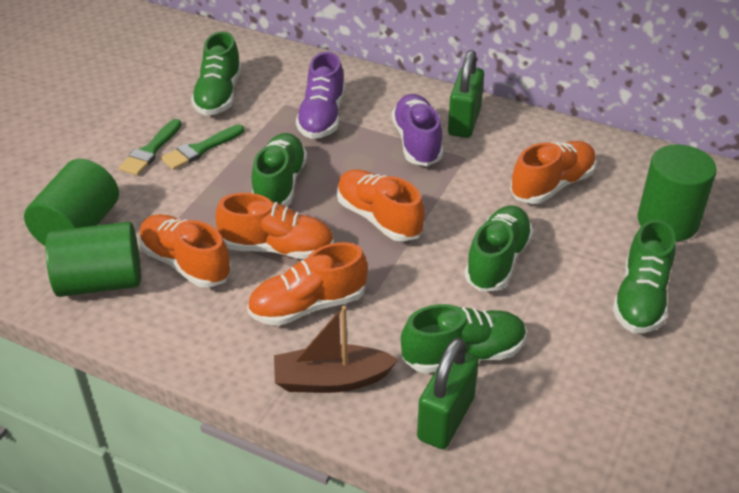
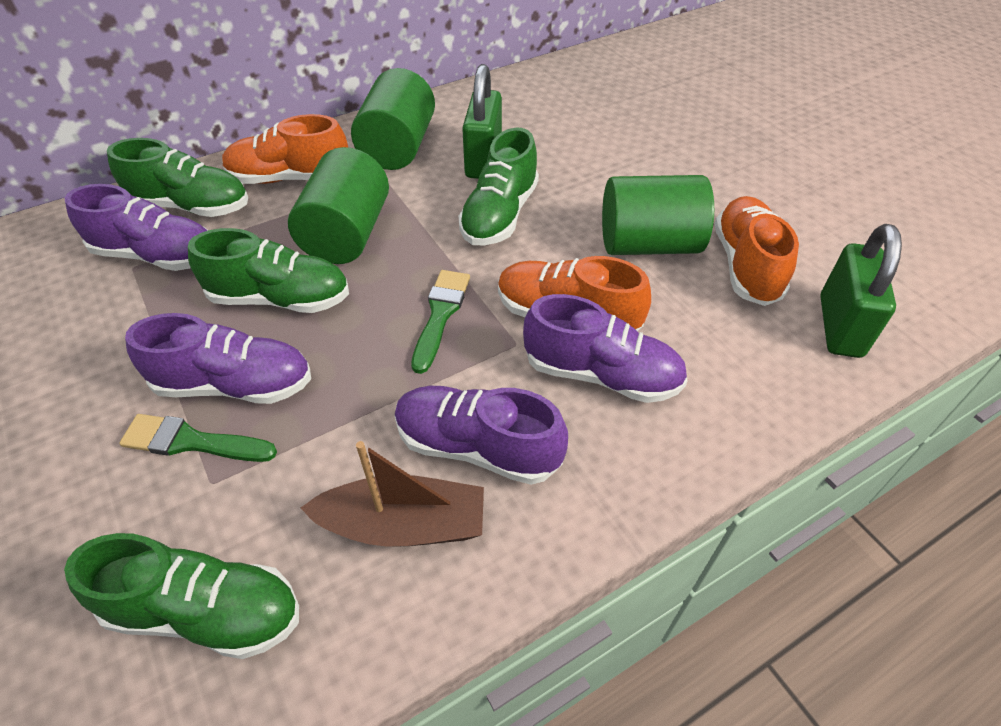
green shoe: [191,31,242,116] [251,133,307,207] [401,304,526,374] [464,205,533,292] [613,219,676,333] = 5 -> [64,533,299,659] [107,138,248,217] [188,228,349,313] [458,128,539,246] = 4
orange shoe: [139,214,232,288] [216,193,334,259] [247,242,368,326] [337,169,425,242] [510,141,596,204] = 5 -> [222,114,348,184] [498,256,651,331] [715,196,799,306] = 3
purple shoe: [296,52,345,139] [392,94,443,166] = 2 -> [65,184,208,271] [125,313,311,404] [395,386,568,485] [523,294,688,403] = 4

